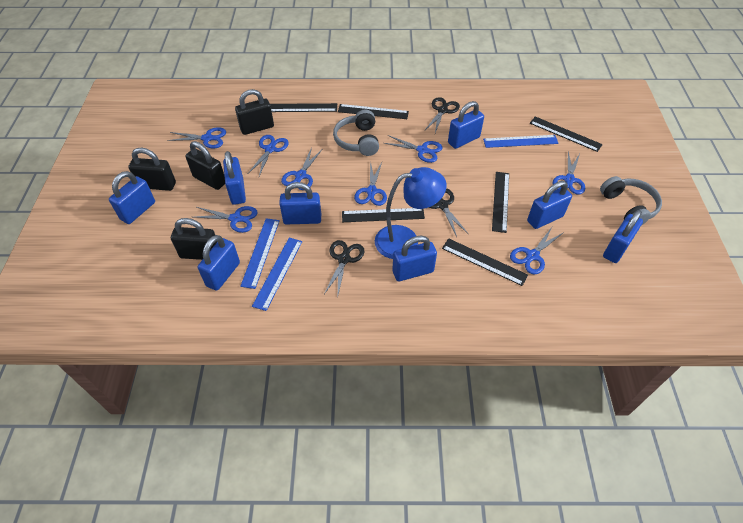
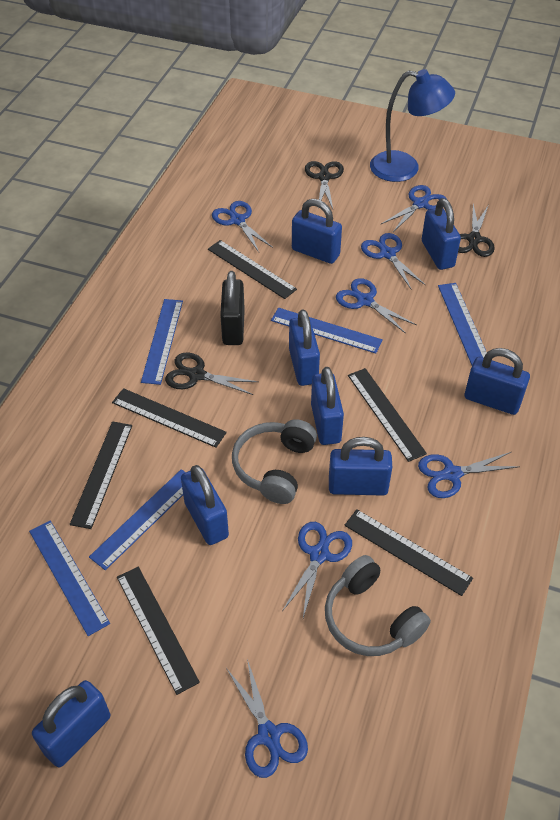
black padlock: [129,148,176,191] [171,218,217,260] [185,141,225,190] [235,89,274,135] = 4 -> [220,271,245,345] = 1
blue ruler: [240,218,280,289] [252,238,303,311] [483,135,559,148] = 3 -> [29,520,110,636] [89,469,186,570] [141,299,183,385] [271,308,383,354] [438,283,487,365] = 5
blue scissors: [167,127,226,148] [195,206,258,233] [248,135,289,176] [281,147,322,190] [354,161,387,206] [384,135,442,163] [510,227,564,275] [553,152,585,195] = 8 -> [212,201,273,252] [226,659,308,778] [282,522,352,618] [336,278,417,334] [361,233,425,290] [381,185,447,232] [418,452,520,498] = 7

